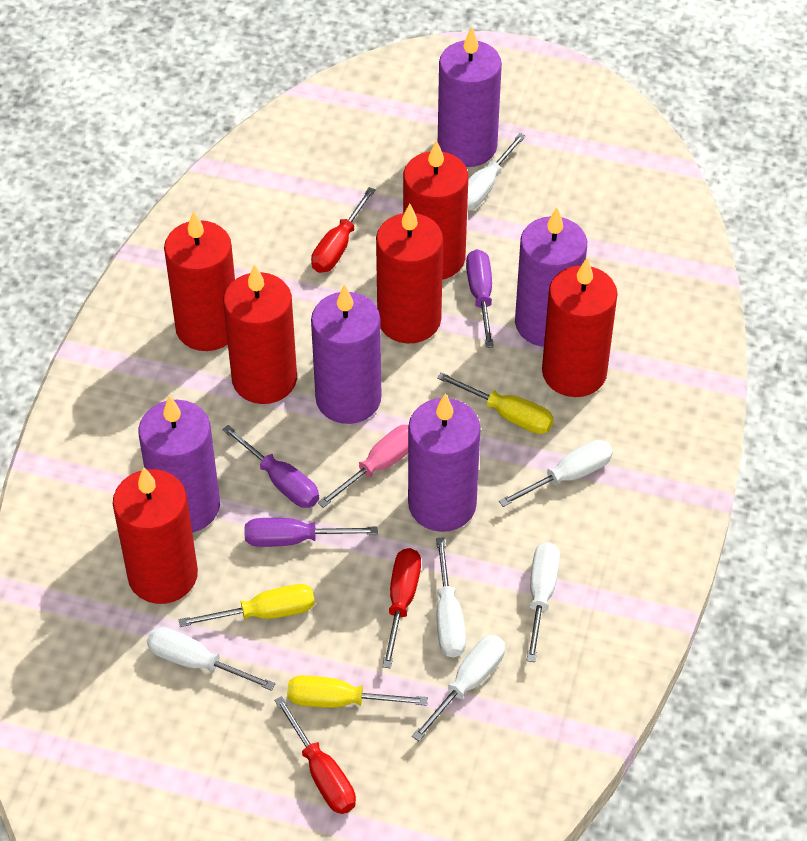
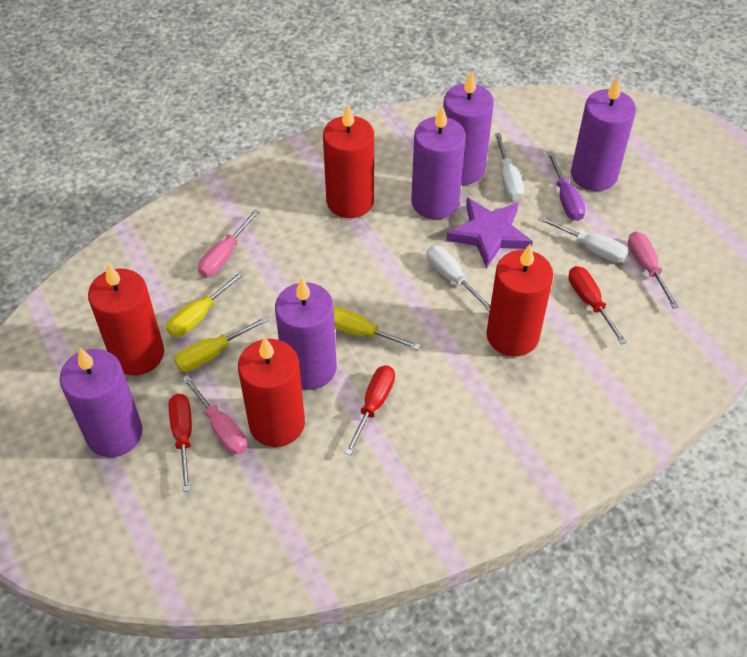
pink screwdriver: [318,425,408,508] = 1 -> [182,375,247,455] [198,210,259,277] [628,231,679,309] = 3
purple screwdriver: [222,425,319,508] [245,518,378,547] [466,249,494,348] = 3 -> [547,152,585,221] = 1
purple star: none = 0 -> [446,198,533,269] = 1
red candle: [113,467,198,604] [164,211,235,351] [223,264,297,404] [376,203,443,344] [403,140,468,280] [542,258,618,397] = 6 -> [88,263,164,376] [238,337,305,447] [323,104,374,218] [486,244,553,357] = 4
white screwdriver: [147,627,276,691] [412,635,505,741] [436,537,466,657] [467,133,526,211] [499,440,613,507] [526,542,560,662] = 6 -> [427,245,491,312] [495,133,524,201] [538,216,628,263] = 3

